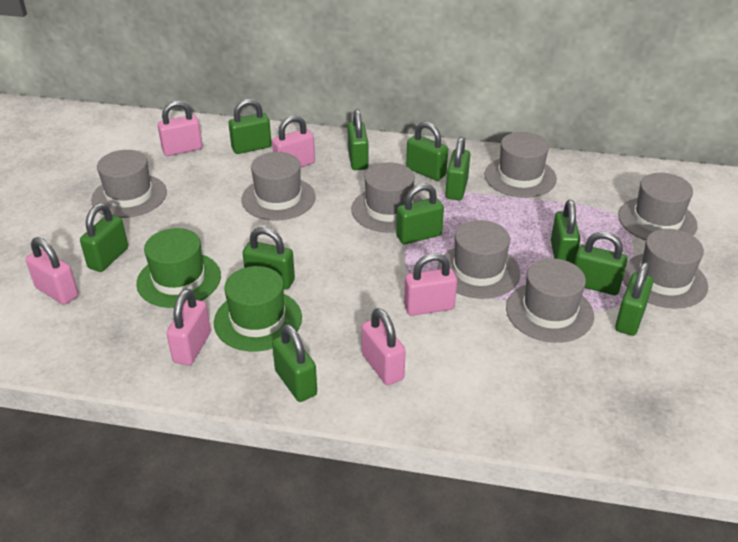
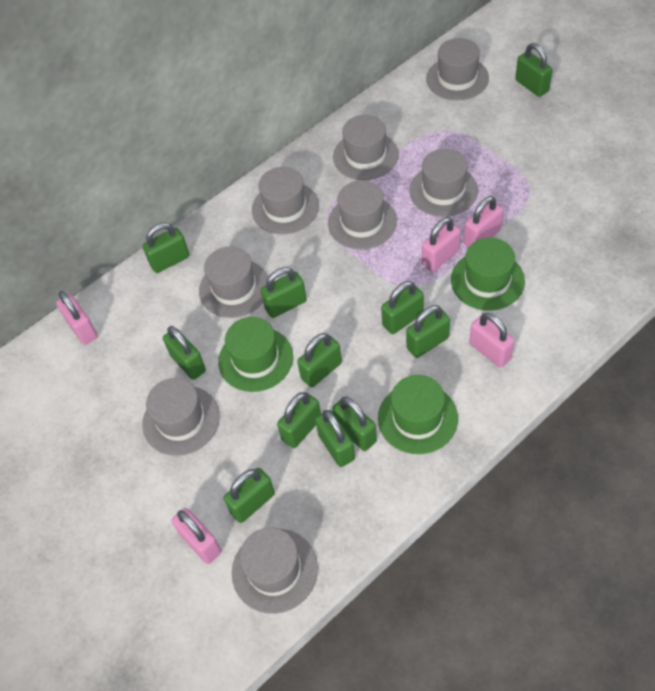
green hat: [136,228,221,308] [214,266,302,351] = 2 -> [218,317,293,392] [378,375,458,454] [451,238,525,311] = 3
pink padlock: [26,237,78,305] [158,101,203,156] [166,289,211,365] [272,115,315,167] [361,308,406,385] [404,253,457,316] = 6 -> [56,291,98,345] [172,508,222,564] [422,217,461,272] [464,196,503,247] [469,312,515,367] = 5

